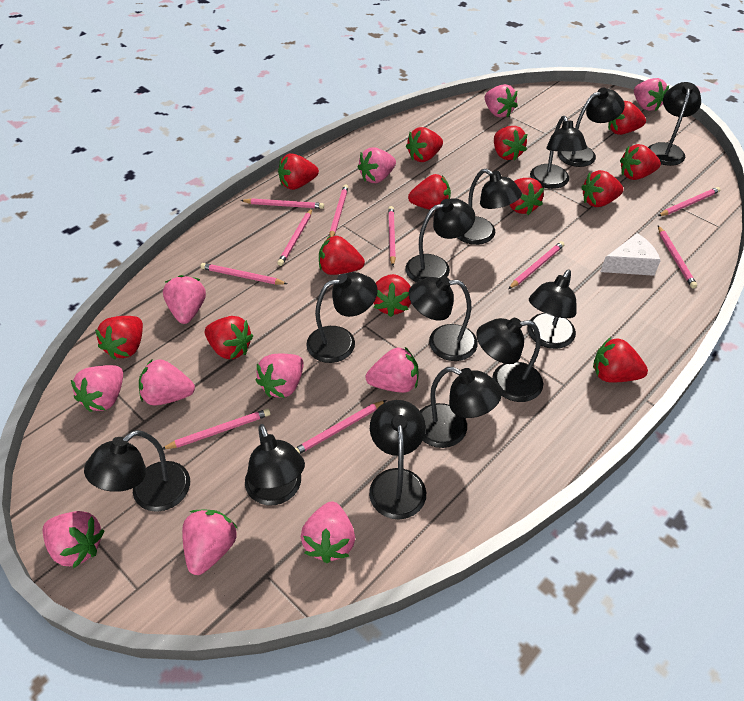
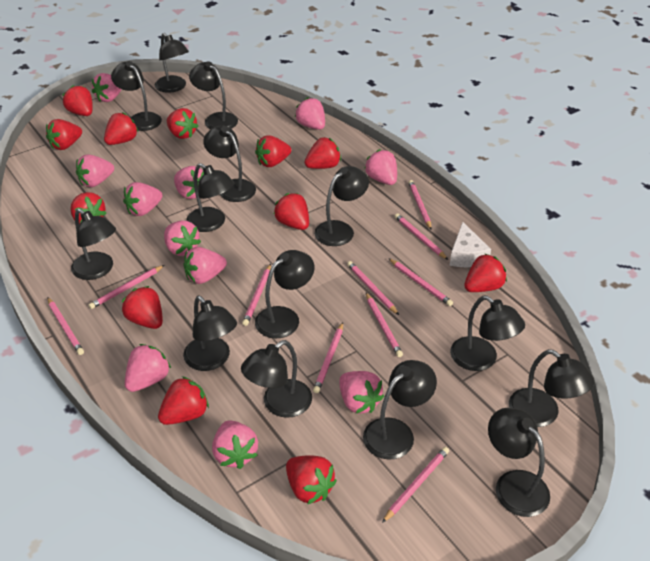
black lamp: [84,430,190,512] [245,424,305,505] [306,272,378,363] [369,400,426,520] [405,198,475,283] [409,276,478,361] [420,367,502,448] [457,169,522,245] [476,318,543,402] [527,269,576,349] [530,116,587,189] [558,88,625,167] [648,82,701,166] = 13 -> [71,209,116,280] [111,61,162,131] [155,33,189,93] [183,295,237,371] [186,163,234,232] [189,61,238,129] [203,125,256,202] [241,340,312,418] [255,250,314,339] [314,166,369,246] [363,360,437,460] [450,296,525,371] [488,408,550,517] [509,349,594,427] = 14
red strawberry: [95,316,143,360] [205,316,253,359] [278,153,319,190] [319,235,365,275] [374,274,411,317] [406,127,443,162] [408,174,451,210] [494,126,527,161] [510,178,544,215] [581,170,623,207] [593,337,648,382] [608,101,646,135] [620,144,661,180] = 13 -> [46,119,82,150] [62,85,93,116] [70,192,107,224] [104,112,138,145] [122,286,163,329] [158,376,209,425] [167,108,198,139] [255,135,291,167] [273,193,309,230] [286,455,337,505] [304,137,341,169] [465,253,507,292] = 12

